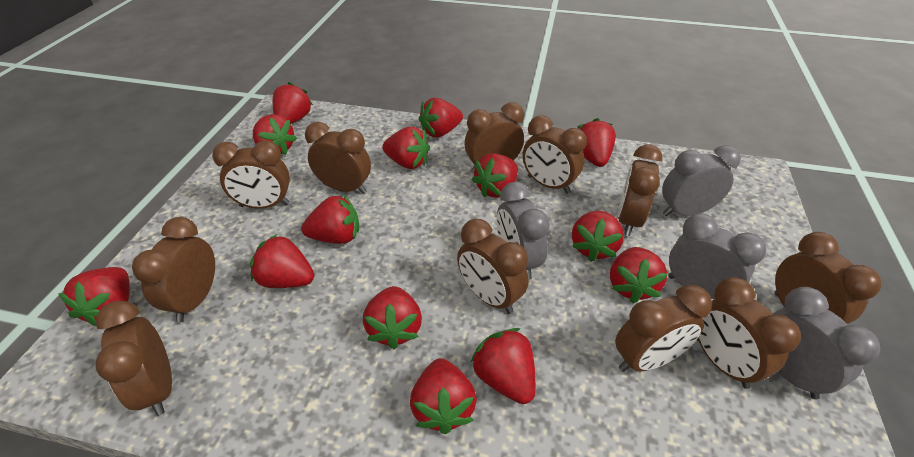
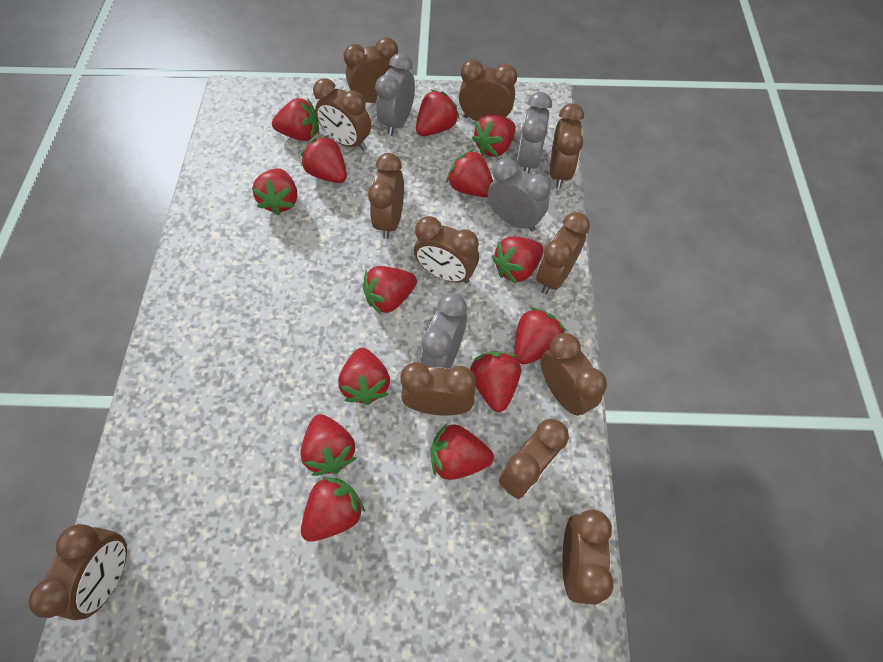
brown clock: [95,300,172,416] [132,217,215,322] [212,140,290,209] [305,122,371,194] [457,219,529,314] [465,103,524,173] [523,115,587,194] [615,285,712,372] [618,144,662,236] [697,277,801,389] [774,232,882,324] = 11 -> [28,524,127,620] [313,78,371,151] [343,37,398,103] [368,153,404,239] [400,362,476,415] [414,216,479,283] [459,59,517,121] [499,419,569,499] [536,212,590,294] [541,333,607,416] [550,103,584,189] [563,509,614,605] = 12

